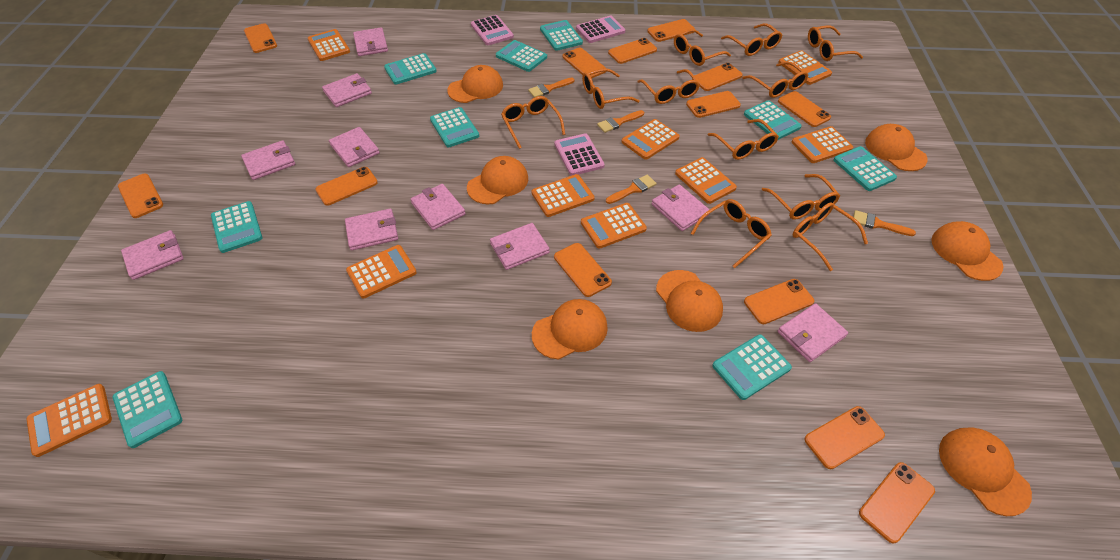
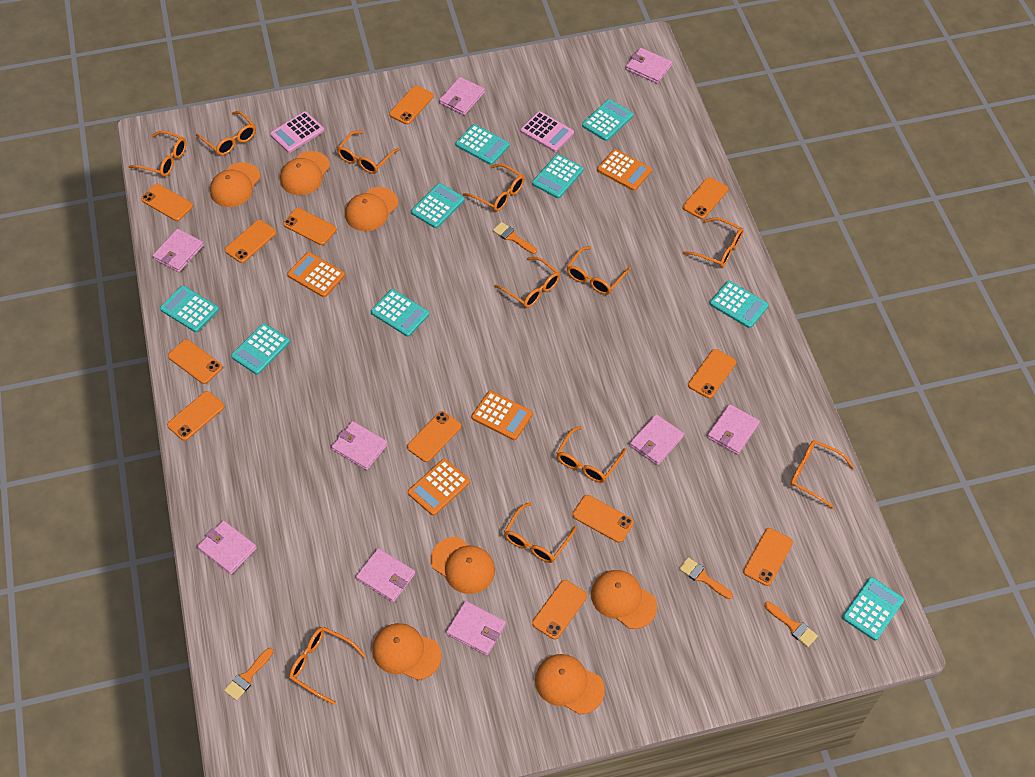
orange calculator: [26,384,112,457] [308,29,350,61] [346,245,417,298] [532,174,595,217] [581,203,647,249] [622,119,680,160] [675,157,737,204] [778,50,832,85] [791,126,853,163] = 9 -> [287,252,345,297] [408,459,470,516] [472,391,533,440] [597,149,652,191] = 4
orange phone: [118,174,163,218] [244,23,277,53] [315,167,378,206] [554,243,612,297] [563,48,606,78] [608,38,657,64] [647,19,695,42] [686,91,741,118] [692,63,743,91] [744,279,814,324] [778,91,831,127] [804,406,885,469] [859,462,935,543] = 13 -> [141,184,193,221] [167,391,224,441] [168,339,223,384] [225,220,276,263] [283,208,337,245] [389,85,434,124] [407,411,461,462] [532,580,587,640] [572,495,634,543] [683,177,728,219] [688,349,736,398] [743,528,793,586] = 12
pink calculator: [471,15,514,45] [554,133,605,176] [576,16,625,43] = 3 -> [270,111,324,153] [520,111,574,152] = 2
pink wallet: [121,230,184,280] [241,140,295,180] [322,73,372,107] [329,127,380,167] [345,209,398,251] [353,27,388,56] [410,184,466,230] [490,223,550,270] [652,184,710,231] [778,303,848,362] = 10 -> [152,229,204,272] [197,520,257,574] [331,421,388,470] [356,548,415,602] [439,77,485,115] [446,601,506,656] [626,48,672,83] [629,414,684,465] [707,404,760,455] = 9

